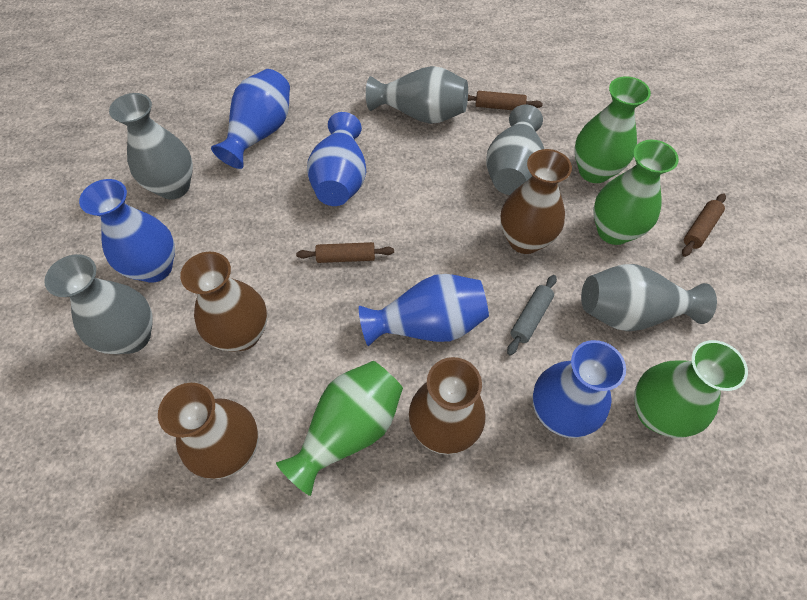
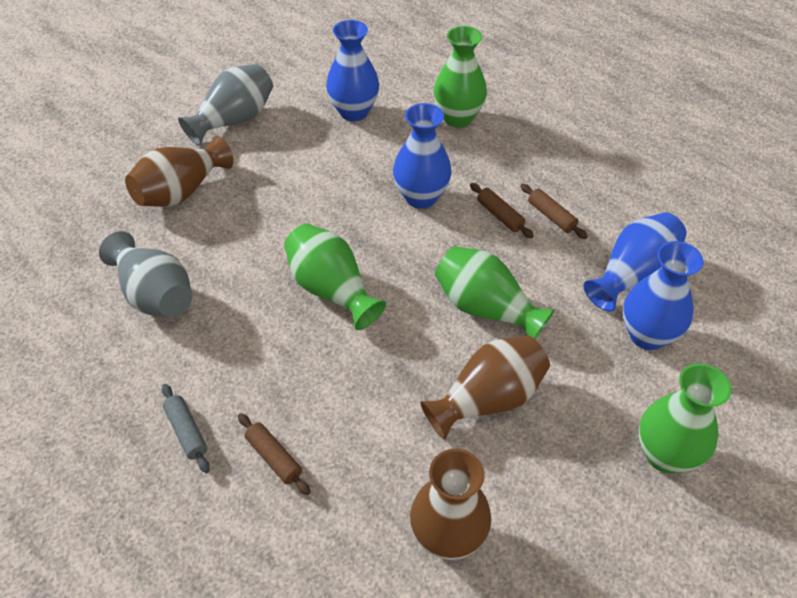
blue vase: [79,179,175,283] [211,69,290,169] [307,112,366,206] [359,274,489,346] [533,340,626,438] = 5 -> [326,20,379,121] [393,103,452,209] [583,212,687,312] [623,241,704,350] = 4
brown vase: [158,383,258,479] [180,252,267,352] [409,357,486,455] [500,149,572,254] = 4 -> [125,136,234,207] [410,449,491,560] [420,336,550,440] = 3
grey vase: [44,254,153,354] [109,93,193,199] [366,66,468,124] [486,105,544,195] [581,264,717,331] = 5 -> [99,231,192,318] [178,64,273,146] = 2

